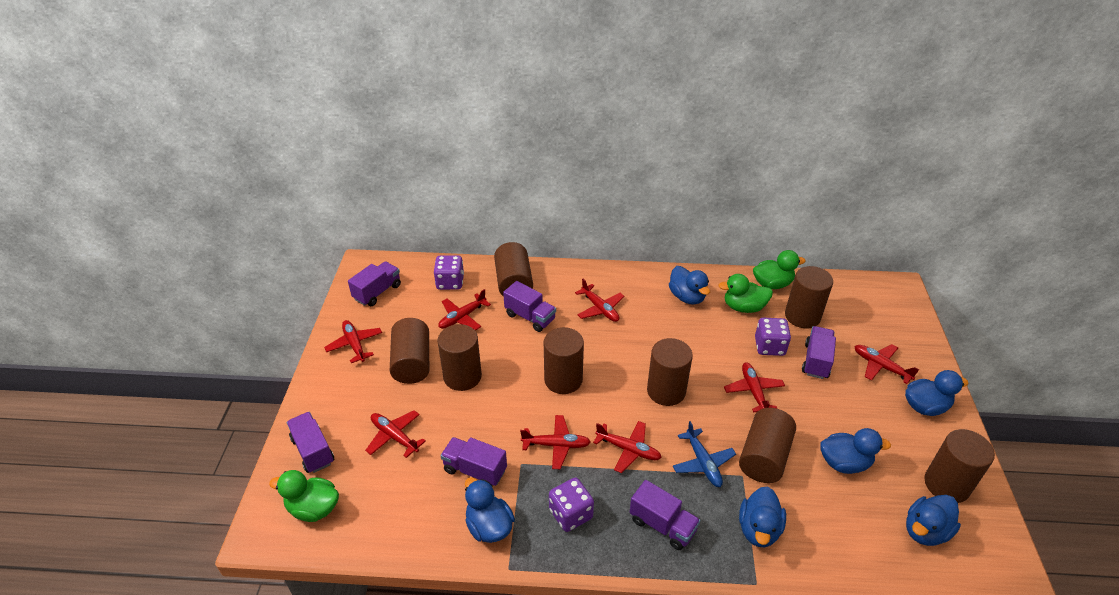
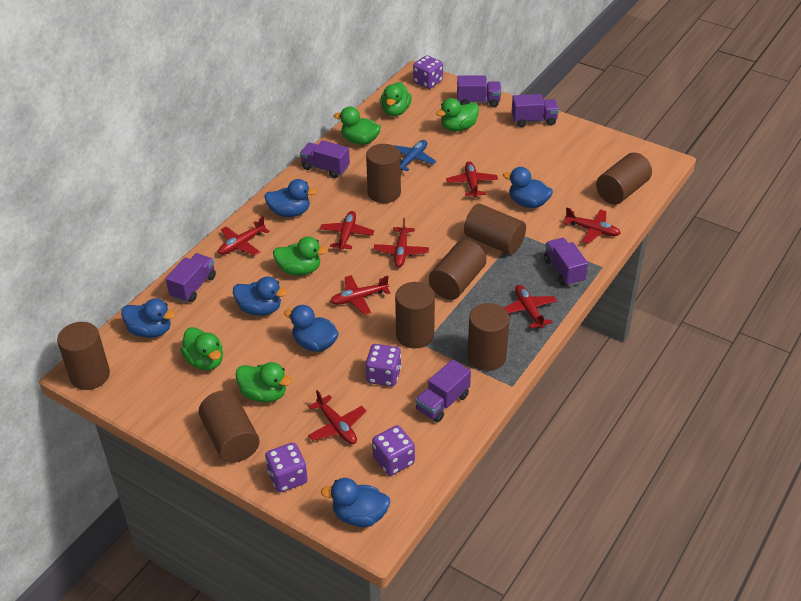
green duck: [269,470,339,522] [718,274,773,313] [753,250,806,289] = 3 -> [180,327,223,370] [235,362,292,403] [273,236,328,275] [334,107,381,145] [380,82,412,116] [436,98,479,131] = 6
purple dice: [434,255,464,290] [549,478,594,532] [755,318,791,356] = 3 -> [265,443,308,492] [366,344,401,387] [372,425,415,476] [413,55,443,89] = 4

